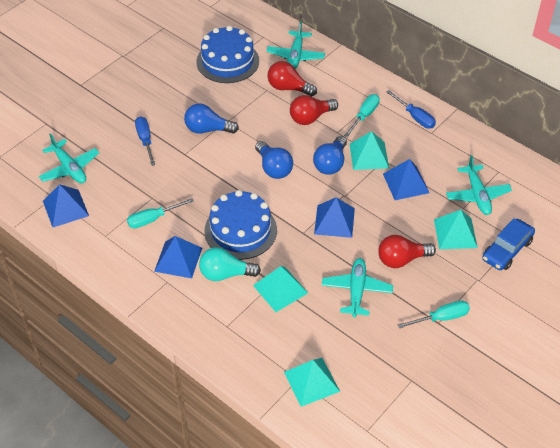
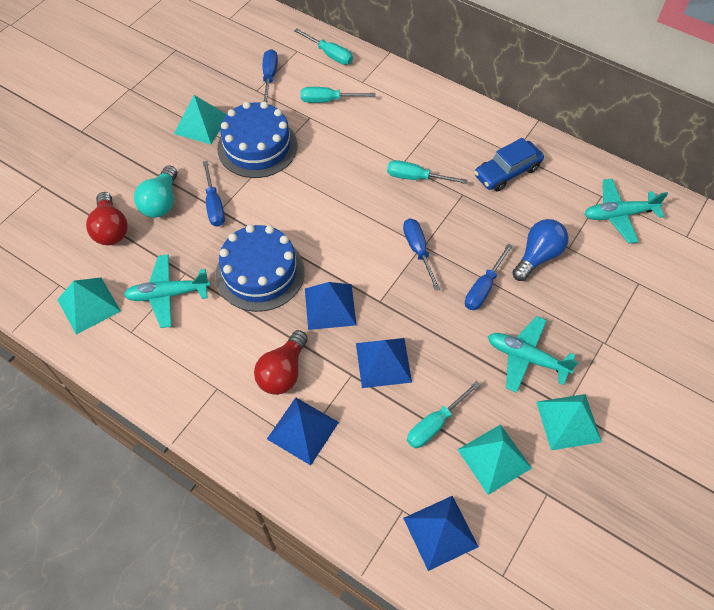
blue light bulb: [184,103,239,134] [255,141,293,179] [313,136,347,175] = 3 -> [512,219,568,281] = 1
blue screwdriver: [135,117,155,166] [386,90,436,129] = 2 -> [203,161,225,227] [262,49,278,103] [403,219,440,291] [465,244,513,310] = 4
red light bulb: [268,61,317,97] [290,95,338,125] [378,235,436,268] = 3 -> [86,192,128,245] [254,330,308,395] = 2
turquoise plane: [39,133,99,183] [266,21,325,69] [322,258,393,318] [446,155,512,215] = 4 -> [124,254,210,328] [488,316,579,393] [585,179,668,243] = 3
turquoise screwdriver: [127,198,194,229] [344,94,380,137] [397,300,470,329] = 3 -> [294,29,353,65] [301,87,376,103] [387,160,467,184] [407,381,481,448] = 4

